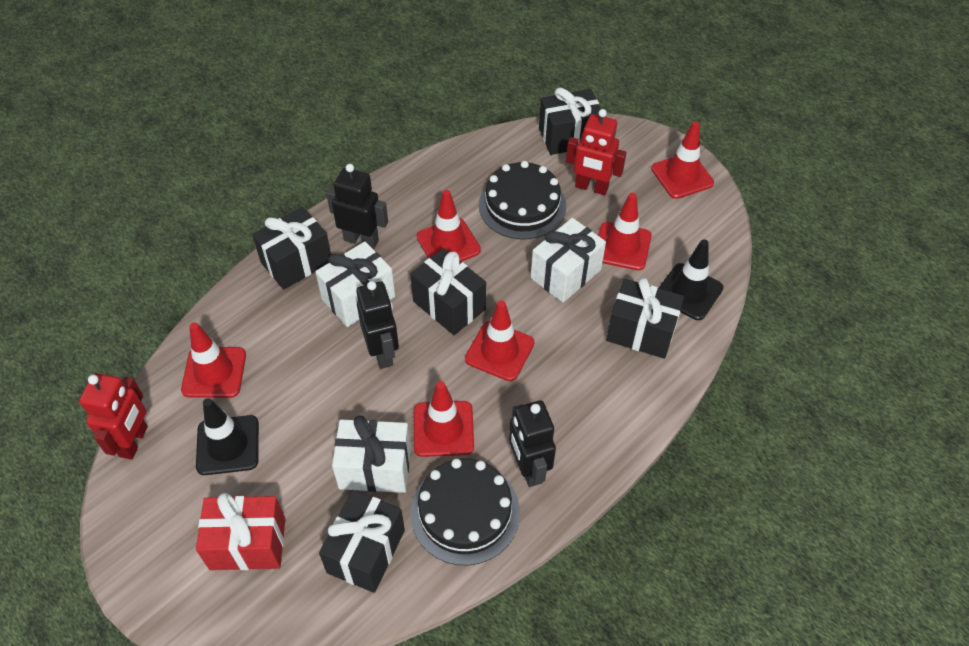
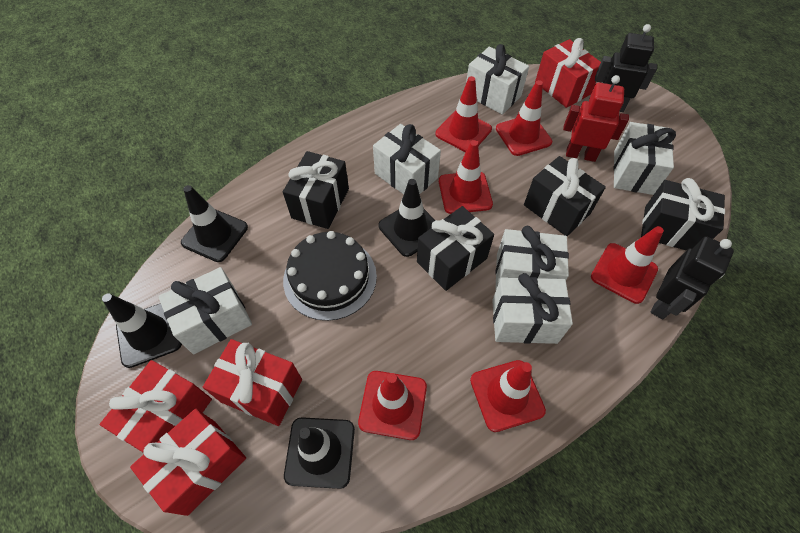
black cake: [410,458,520,566] [479,161,567,239] = 2 -> [283,231,377,321] = 1
black gift: [252,207,331,290] [319,490,405,593] [410,248,486,335] [539,88,601,155] [606,278,684,359] = 5 -> [283,151,349,229] [417,206,494,291] [524,156,606,236] [641,178,725,250] = 4
black robot: [326,164,388,249] [356,281,399,369] [509,400,556,487] = 3 -> [595,24,657,112] [651,236,734,319] = 2
black traffic cone: [196,398,259,475] [659,239,723,320] = 2 -> [102,293,182,368] [181,185,248,262] [284,417,355,489] [378,179,435,257] = 4
red gift: [196,493,285,570] = 1 -> [100,360,212,452] [130,409,246,516] [203,339,302,426] [535,38,601,108] = 4
red robot: [79,373,148,460] [566,109,627,195] = 2 -> [563,75,629,162] = 1
white gift: [315,241,395,327] [332,416,411,493] [531,218,606,303] = 3 -> [158,267,252,354] [373,124,441,194] [466,44,529,115] [492,273,573,344] [495,226,569,290] [613,122,676,195] = 6

